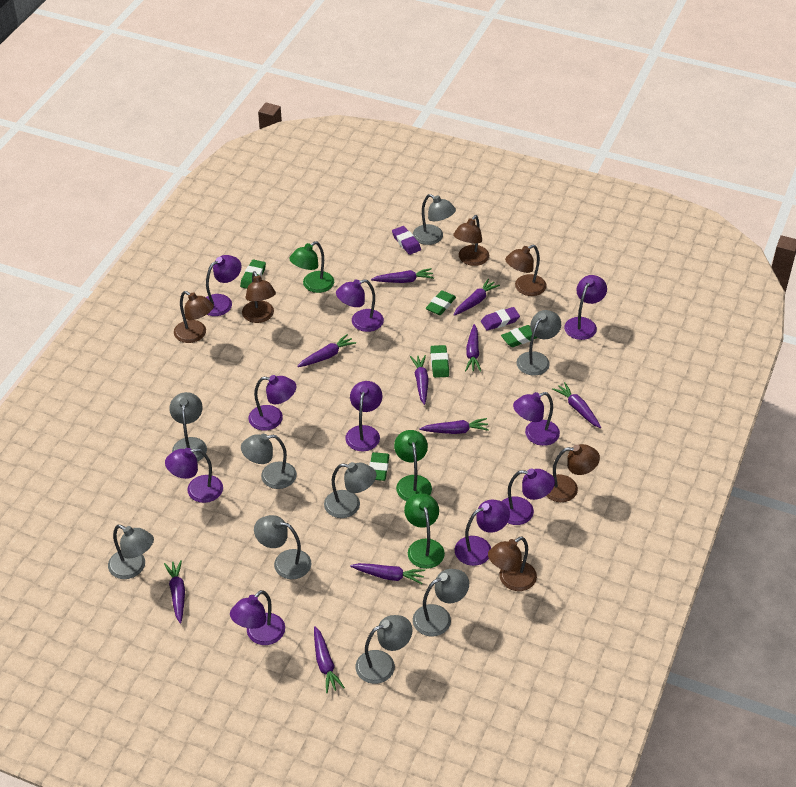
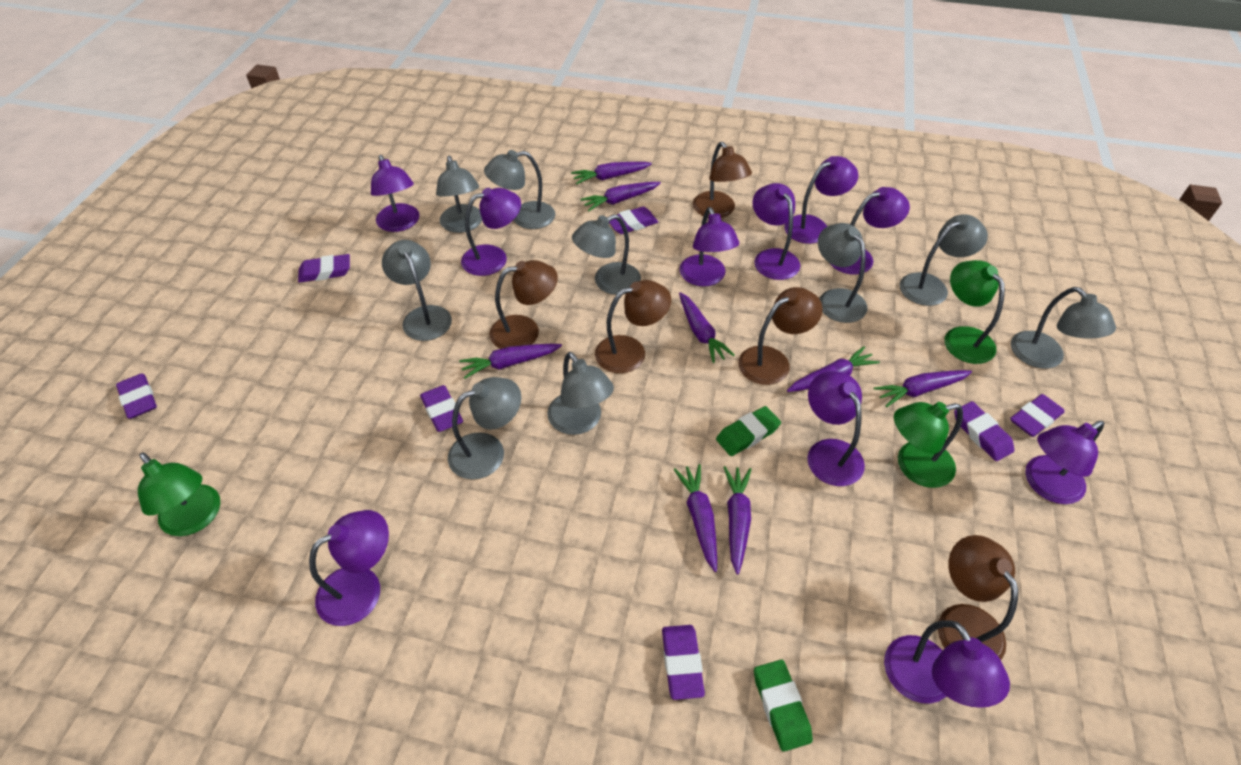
brown lamp: [174,291,214,343] [242,271,276,323] [453,215,489,266] [488,537,537,591] [505,245,547,296] [546,444,600,502] = 6 -> [489,260,558,349] [595,280,671,373] [693,142,752,218] [738,287,823,385] [938,535,1018,660] = 5
green eraser: [240,259,266,289] [369,452,389,481] [426,290,456,315] [430,345,449,378] [501,325,537,347] = 5 -> [716,406,781,456] [754,660,813,752] = 2
purple carrot: [164,560,185,624] [297,334,356,367] [314,626,345,693] [350,563,425,584] [371,268,434,283] [410,355,429,405] [419,418,489,434] [454,278,500,316] [465,324,481,372] [553,382,601,428] = 10 -> [459,344,562,379] [571,162,652,184] [580,182,661,211] [673,464,717,572] [679,292,735,363] [723,466,752,575] [787,346,880,392] [873,370,972,407] = 8
purple eraser: [392,226,421,255] [481,307,520,331] = 2 -> [116,373,157,419] [298,254,350,283] [420,385,463,432] [609,207,658,234] [662,625,705,700] [954,401,1014,461] [1010,394,1064,437] = 7

